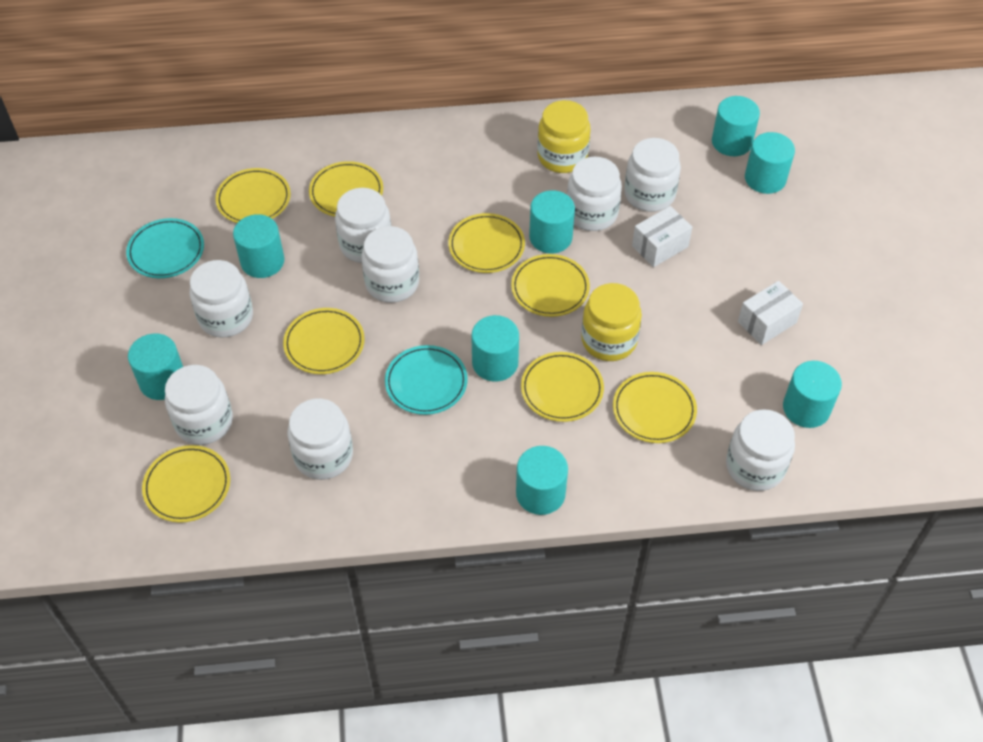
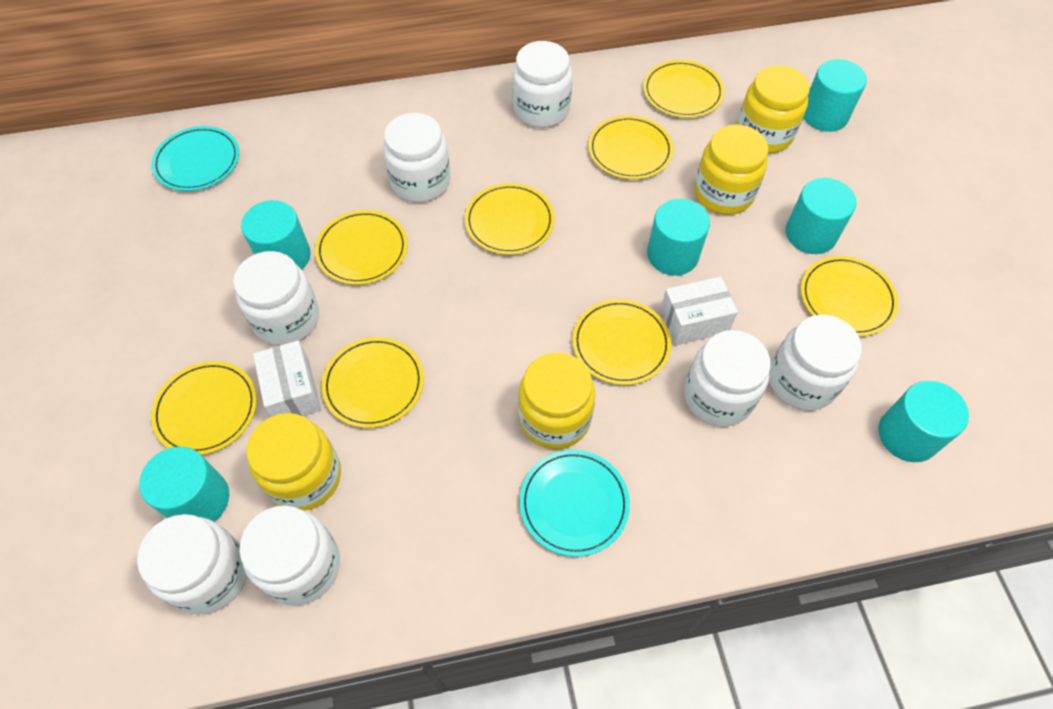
turquoise cylinder: [128,334,183,400] [233,214,285,278] [471,315,519,382] [516,446,568,515] [529,190,575,254] [712,96,760,156] [745,132,795,194] [783,361,842,428] = 8 -> [139,447,229,522] [241,200,311,270] [647,198,710,276] [786,178,857,254] [803,59,867,132] [878,381,969,462] = 6
white jar: [165,365,233,445] [190,260,253,338] [287,399,353,480] [335,188,391,263] [361,226,419,303] [567,157,622,231] [624,138,681,212] [726,409,795,491] = 8 -> [137,514,247,614] [233,251,319,345] [239,505,340,606] [383,113,451,203] [512,41,572,128] [684,330,771,427] [769,315,862,411] = 7
yellow jar: [538,100,590,173] [581,283,642,361] = 2 -> [247,413,341,511] [518,352,595,449] [694,125,768,215] [737,65,810,153] = 4

